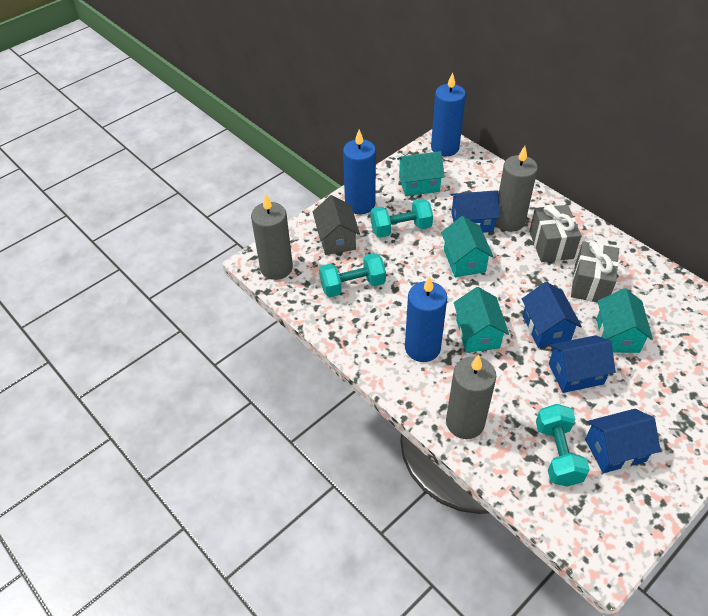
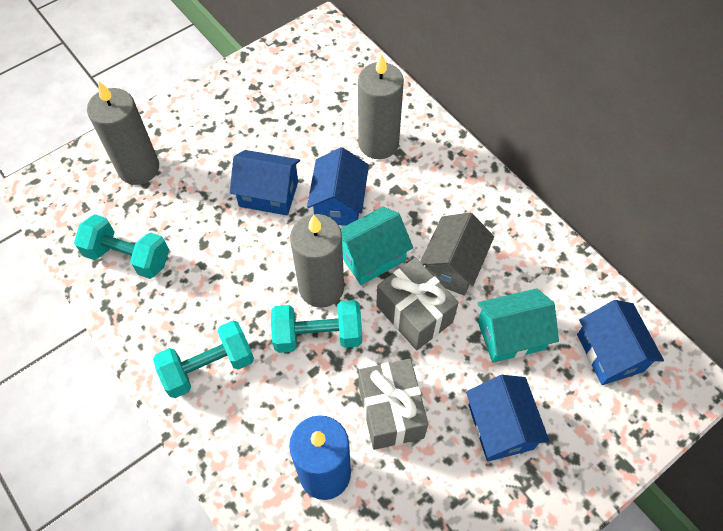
blue candle: [343,129,376,214] [405,276,447,362] [431,72,466,156] = 3 -> [289,415,351,500] = 1
turquoise house: [397,151,445,196] [441,216,494,277] [454,287,509,353] [596,288,653,353] = 4 -> [341,207,413,285] [477,288,559,363] = 2

